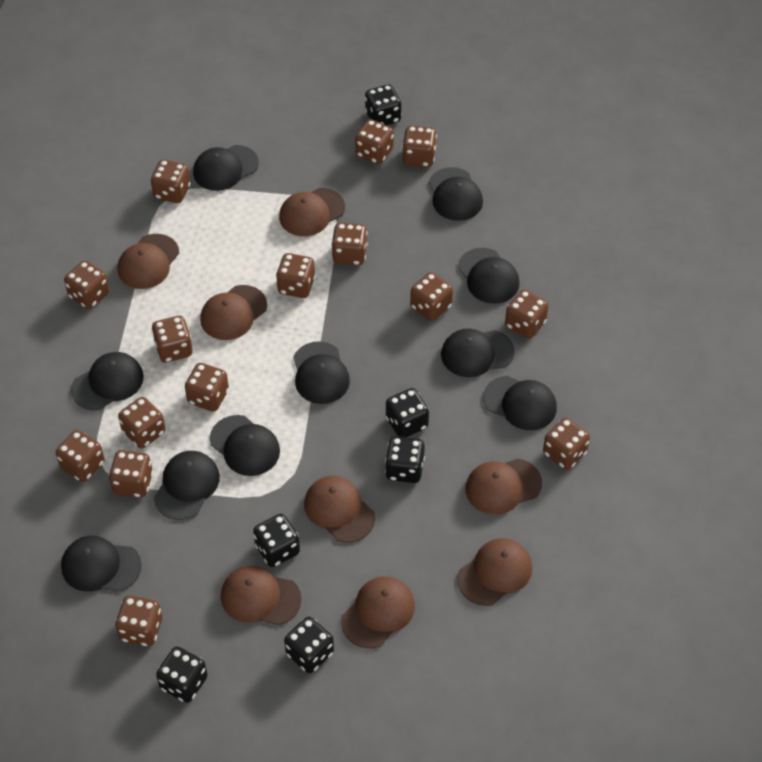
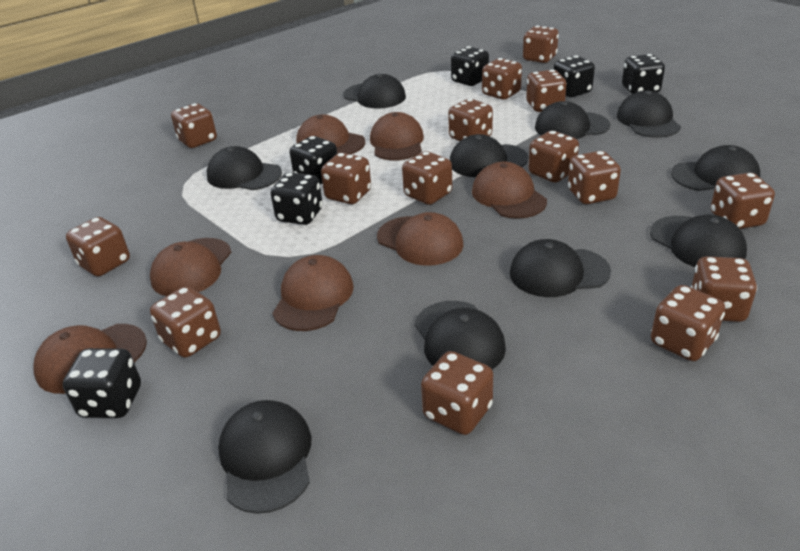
brown cap: [118,234,179,289] [200,285,267,340] [221,566,302,625] [279,188,345,236] [304,476,375,543] [341,576,415,648] [457,538,532,606] [466,458,542,515] = 8 -> [33,324,147,394] [150,238,232,296] [272,255,354,331] [296,114,365,154] [370,112,424,160] [377,212,463,266] [472,161,547,219] = 7

